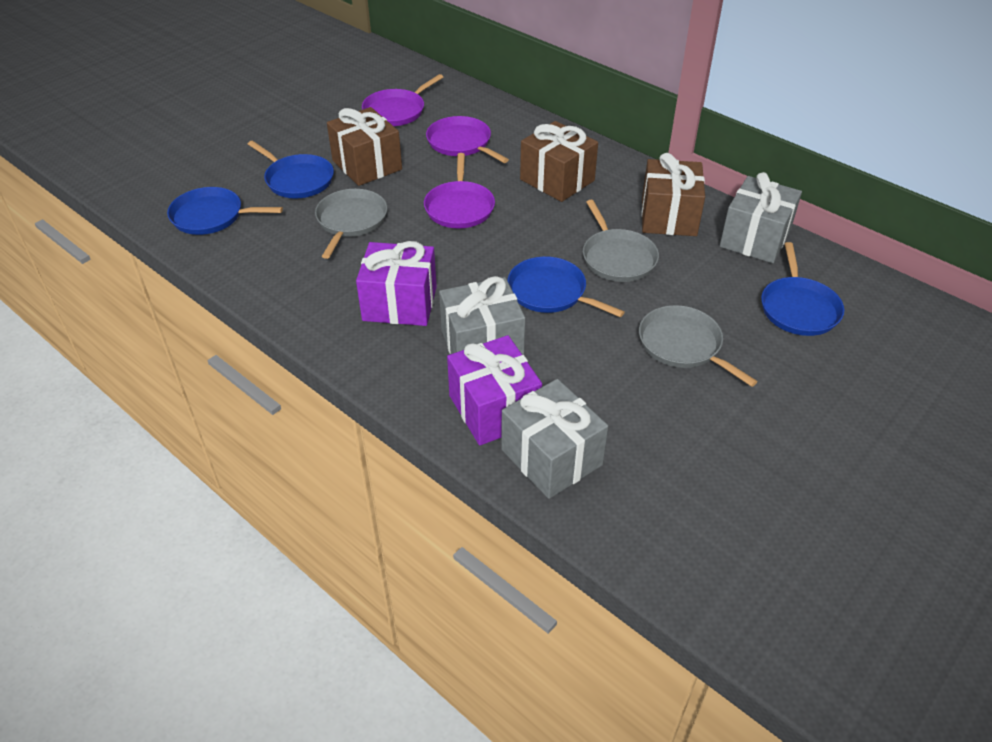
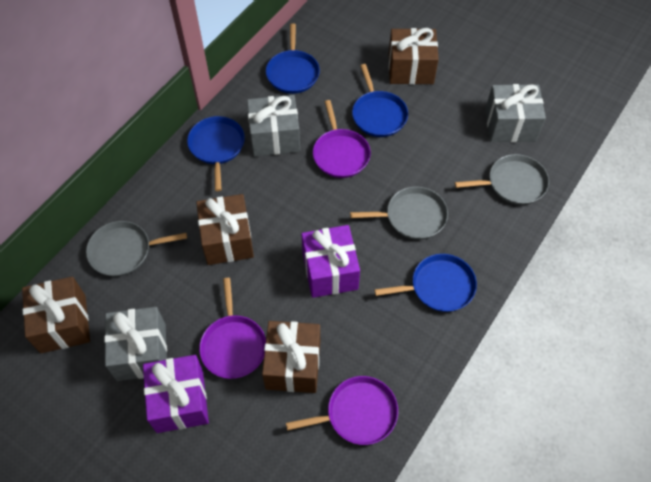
brown gift: [327,107,402,186] [520,121,598,202] [641,153,705,236] = 3 -> [22,277,90,353] [196,194,254,265] [262,321,320,393] [389,28,439,84] = 4

